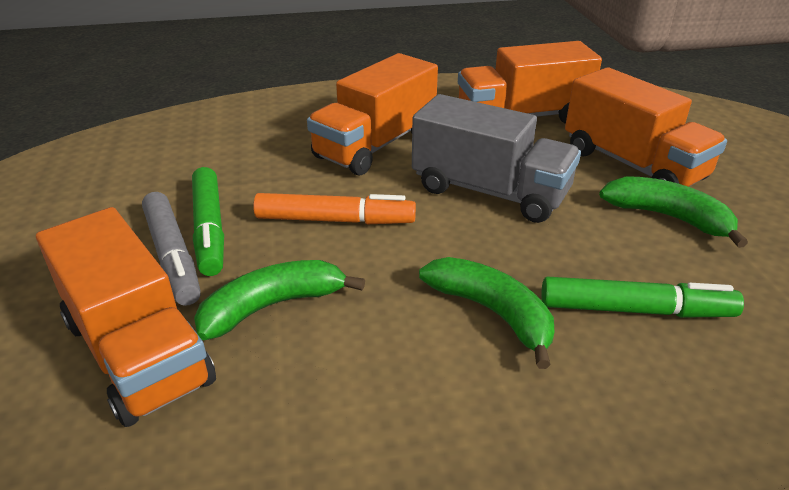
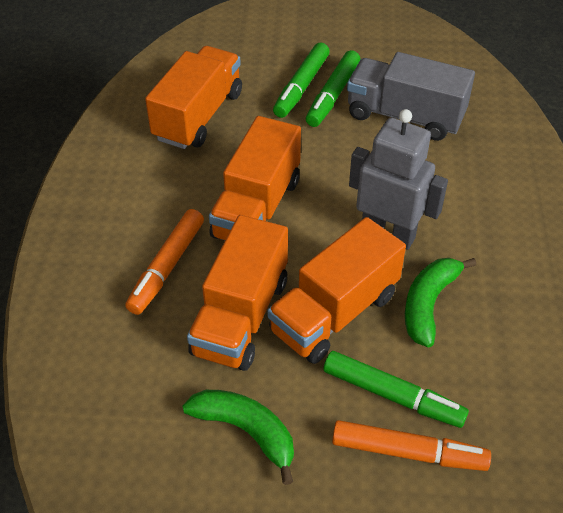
green banana: [194,260,365,340] [419,257,554,369] [599,176,748,248] = 3 -> [183,390,294,485] [405,258,476,348] = 2
green marker: [192,167,224,276] [541,276,744,318] = 2 -> [273,43,330,118] [306,50,360,127] [323,351,469,428] = 3
grey marker: [142,192,201,306] = 1 -> none = 0
grey robot: none = 0 -> [349,109,448,250] = 1
orange marker: [253,193,416,224] = 1 -> [125,209,204,315] [332,420,491,471] = 2

